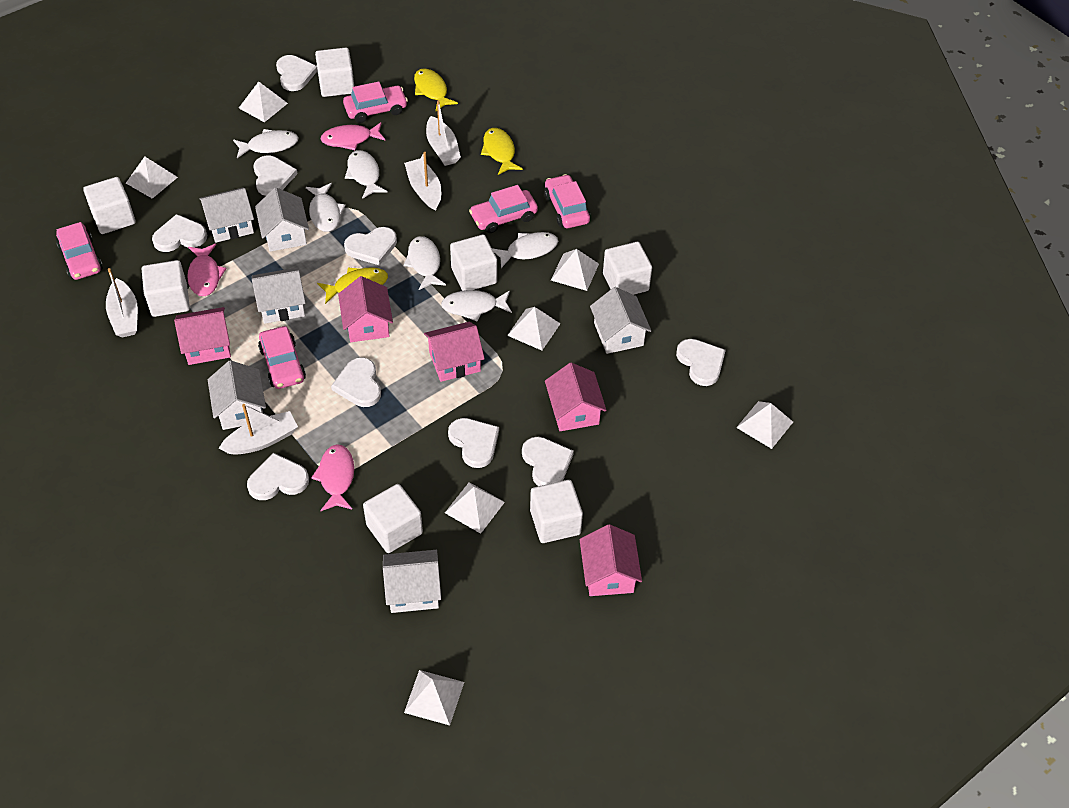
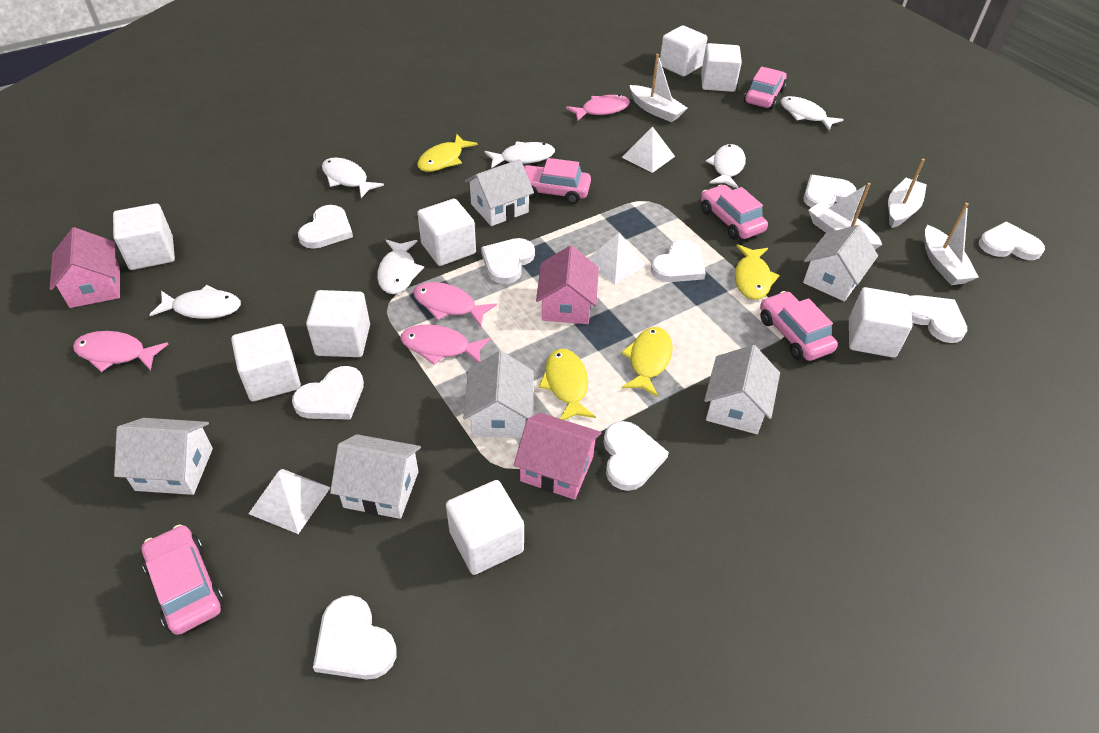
pink fish: [187,244,226,296] [311,444,354,511] [320,122,386,150] = 3 -> [73,331,168,372] [401,325,491,365] [413,282,497,327] [566,95,630,121] = 4
pink house: [174,307,231,365] [338,276,393,342] [424,322,485,382] [545,363,607,431] [580,524,642,596] = 5 -> [50,227,120,308] [514,413,601,500] [536,245,599,324] = 3
white cube: [83,177,136,234] [142,260,190,317] [315,48,354,97] [363,484,423,553] [450,234,497,291] [530,480,583,543] [603,242,652,295] = 7 -> [113,203,175,270] [231,324,301,401] [306,290,370,357] [417,199,476,266] [446,480,524,575] [660,25,708,77] [701,43,742,92] [849,287,913,358] = 8
white pyramid: [126,157,178,199] [239,82,288,122] [404,670,464,725] [445,482,505,534] [507,307,561,350] [551,249,599,291] [736,401,793,449] = 7 -> [248,469,331,534] [588,233,647,285] [622,127,675,173] = 3
yellow fish: [317,267,388,304] [414,68,458,111] [481,128,523,175] = 3 -> [417,134,478,172] [538,349,596,420] [621,327,673,397] [735,244,780,300] = 4

